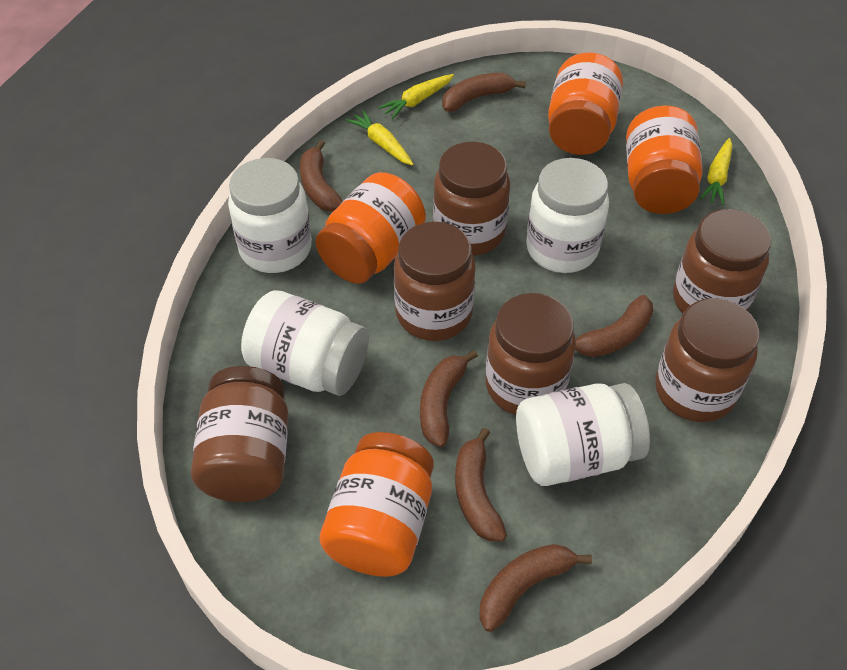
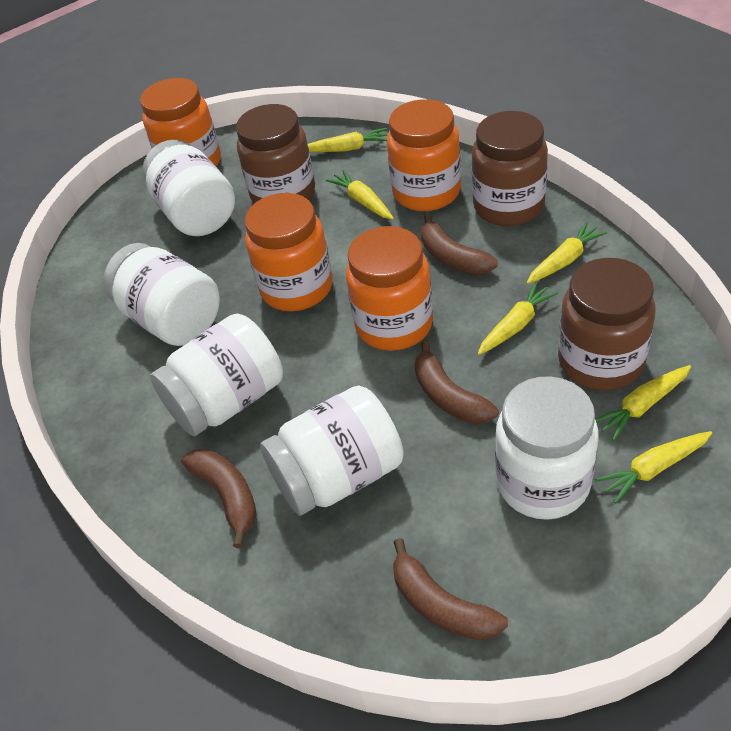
brown banana: [300,140,343,212] [420,350,478,447] [442,73,526,112] [455,428,507,541] [479,544,592,632] [575,295,653,357] = 6 -> [181,449,257,548] [393,538,508,640] [415,341,499,424] [421,214,498,275] = 4
brown jar: [191,366,288,502] [394,222,476,341] [433,142,510,256] [485,293,576,415] [655,298,759,422] [673,209,771,314] = 6 -> [236,104,315,203] [472,111,548,226] [558,258,656,391] = 3
white jar: [228,158,312,273] [241,290,369,396] [516,383,650,486] [526,158,609,273] = 4 -> [103,243,220,346] [143,140,235,236] [150,314,283,436] [260,385,404,516] [495,377,599,520] = 5
yellow carrot: [346,110,413,166] [378,74,454,119] [700,138,733,205] = 3 -> [308,128,388,152] [326,170,394,220] [477,282,558,355] [527,222,607,284] [595,365,691,441] [595,431,712,504] = 6

